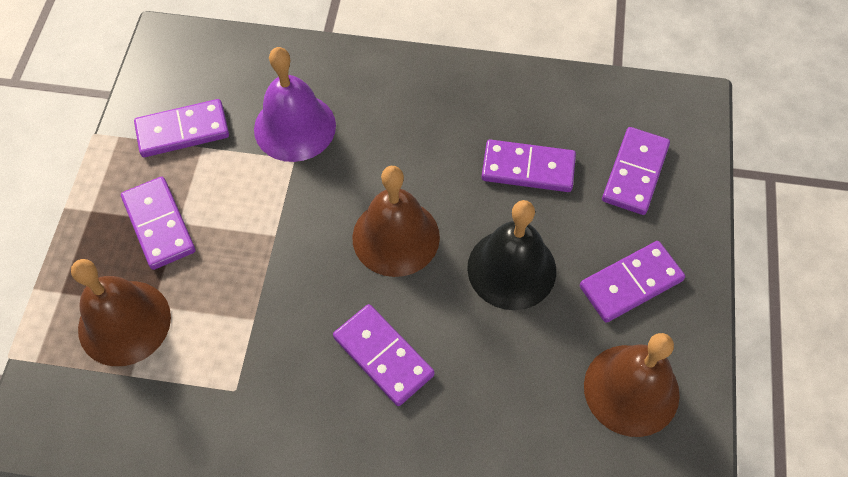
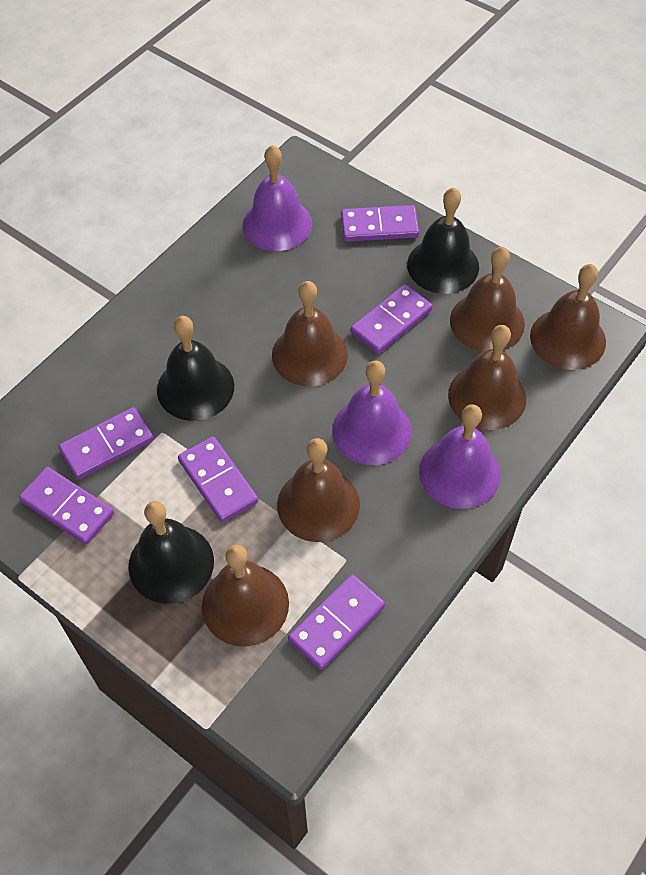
black bell: [467,200,556,310] = 1 -> [128,501,214,604] [157,316,234,421] [407,187,479,294] = 3
brown bell: [71,259,171,366] [352,166,440,277] [584,333,680,437] = 3 -> [202,545,289,647] [272,281,348,386] [277,438,360,542] [448,325,526,430] [450,246,525,352] [530,264,606,370] = 6
purple bell: [254,47,336,162] = 1 -> [243,145,312,251] [332,361,412,465] [419,404,501,509] = 3

